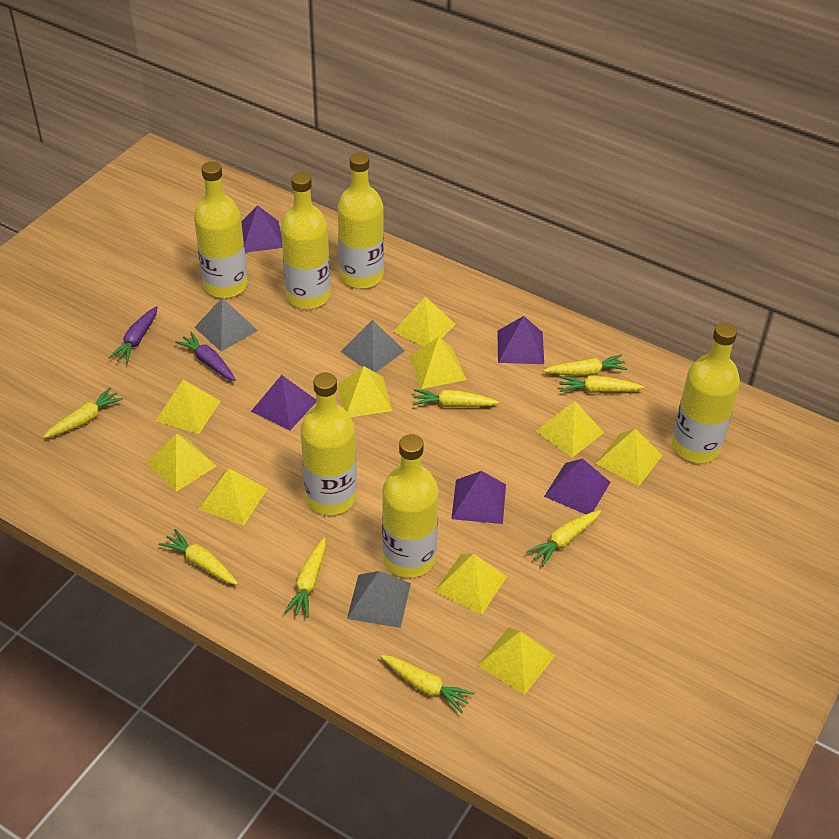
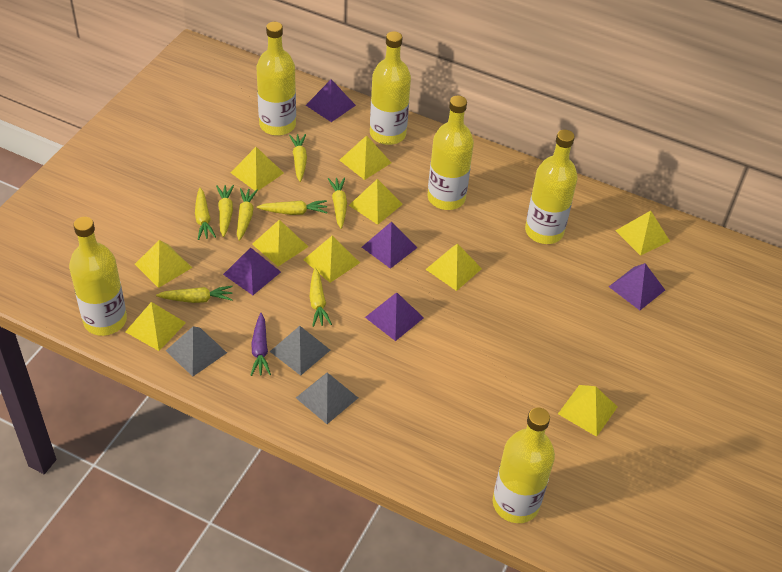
purple carrot: [108,306,158,363] [175,332,236,381] = 2 -> [251,313,271,376] = 1

